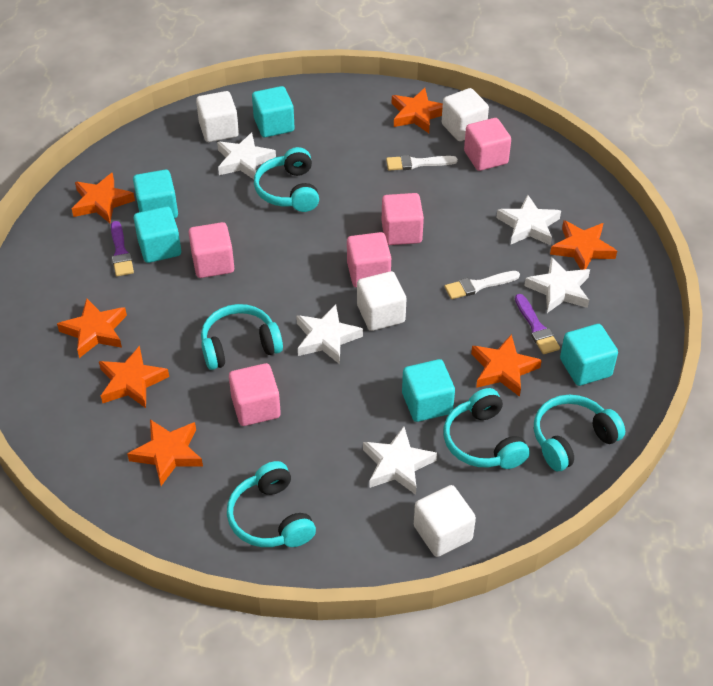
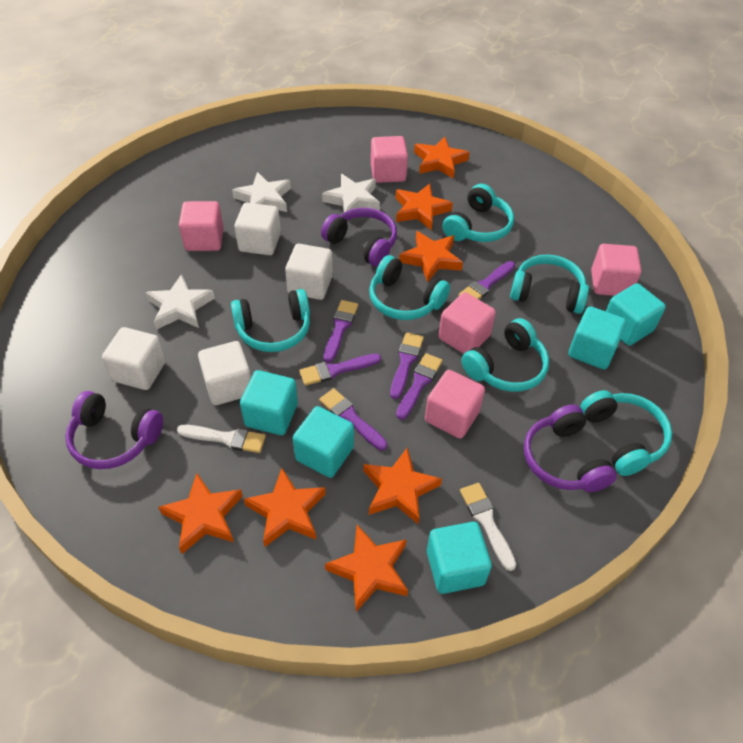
purple brush: [111,221,134,276] [515,294,560,354] = 2 -> [299,354,381,386] [319,388,387,451] [324,300,358,363] [390,332,424,399] [396,353,443,420] [459,261,515,299] = 6
purple headphones: none = 0 -> [65,391,163,469] [321,208,397,267] [524,405,617,492] = 3
turquoise headphones: [201,304,283,370] [227,461,316,547] [254,147,319,212] [444,388,530,469] [534,395,625,471] = 5 -> [231,289,310,352] [369,255,450,320] [443,184,514,242] [461,318,549,392] [510,255,589,314] [580,390,672,476] = 6
white star: [217,133,276,179] [296,304,363,364] [363,426,437,495] [496,195,561,245] [524,257,590,313] = 5 -> [145,274,215,330] [232,172,291,212] [322,174,380,212] = 3

